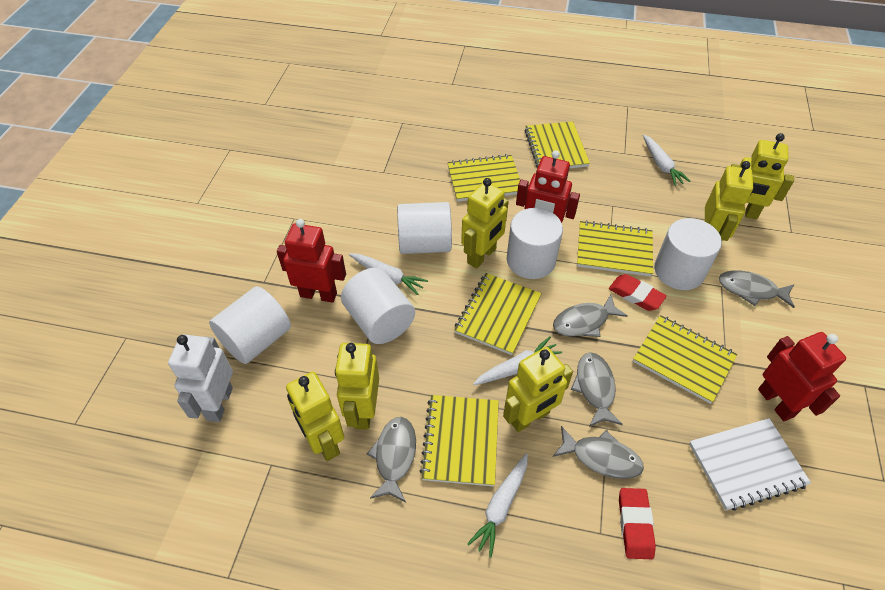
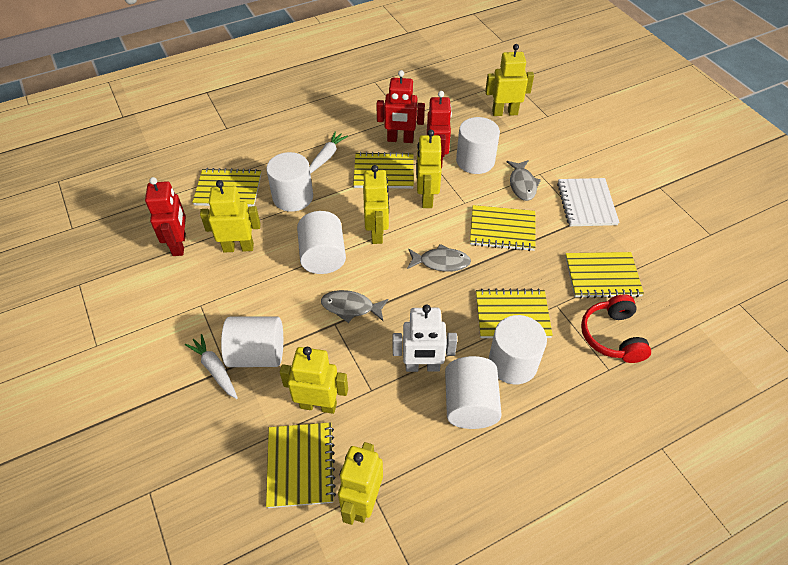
grey fish: [367,417,416,502] [553,295,628,337] [553,426,644,479] [571,352,623,427] [719,270,795,308] = 5 -> [321,290,389,323] [407,244,471,272] [506,160,541,201] = 3
red eraser: [609,274,667,311] [619,488,656,559] = 2 -> none = 0
red headphones: none = 0 -> [581,294,651,363] = 1
white carrot: [349,253,428,295] [467,453,528,557] [473,336,562,385] [643,135,691,186] = 4 -> [185,334,238,399] [309,132,348,174] = 2
white cylinder: [209,286,291,364] [341,268,415,344] [397,202,452,254] [507,208,563,279] [654,218,722,290] = 5 -> [221,316,283,367] [266,152,313,212] [297,211,346,274] [445,356,502,429] [456,117,500,174] [489,315,547,384] = 6

